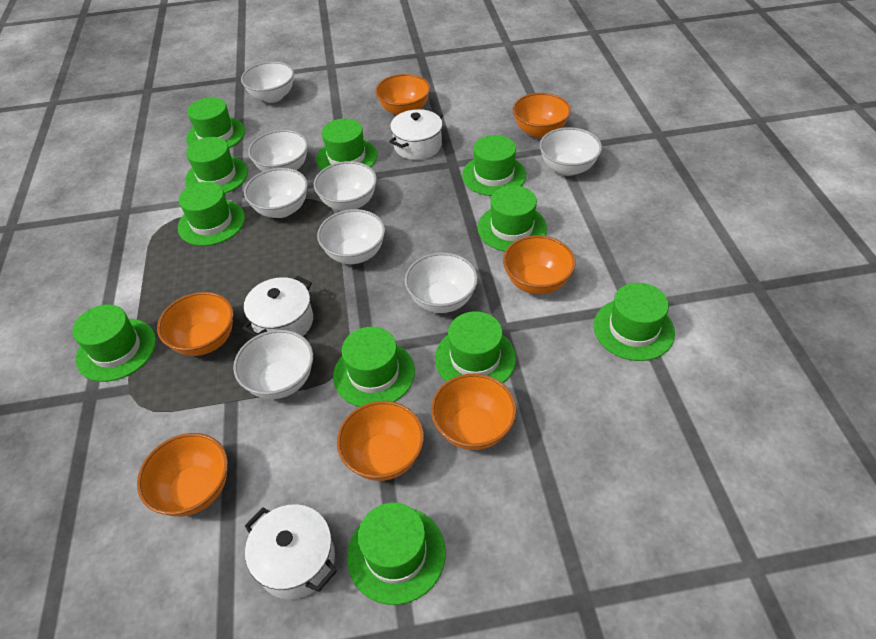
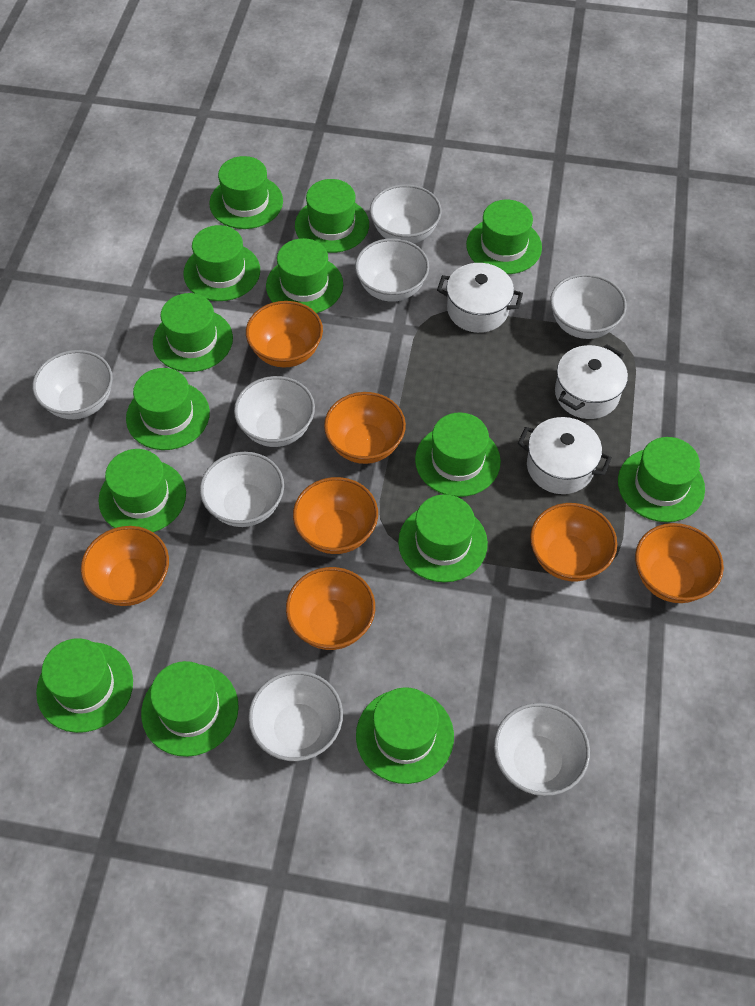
green hat: [72,305,156,382] [178,182,245,246] [185,137,248,194] [186,97,245,148] [316,119,377,171] [333,327,415,407] [347,503,446,605] [435,311,516,383] [462,135,526,196] [478,185,547,252] [594,283,675,361] = 11 -> [36,638,133,733] [98,449,186,532] [126,368,210,450] [141,661,239,757] [153,293,233,372] [183,225,260,301] [210,156,283,229] [266,238,343,313] [295,179,369,253] [356,687,454,784] [398,494,488,582] [415,412,501,497] [466,200,542,274] [618,437,705,522] = 14

